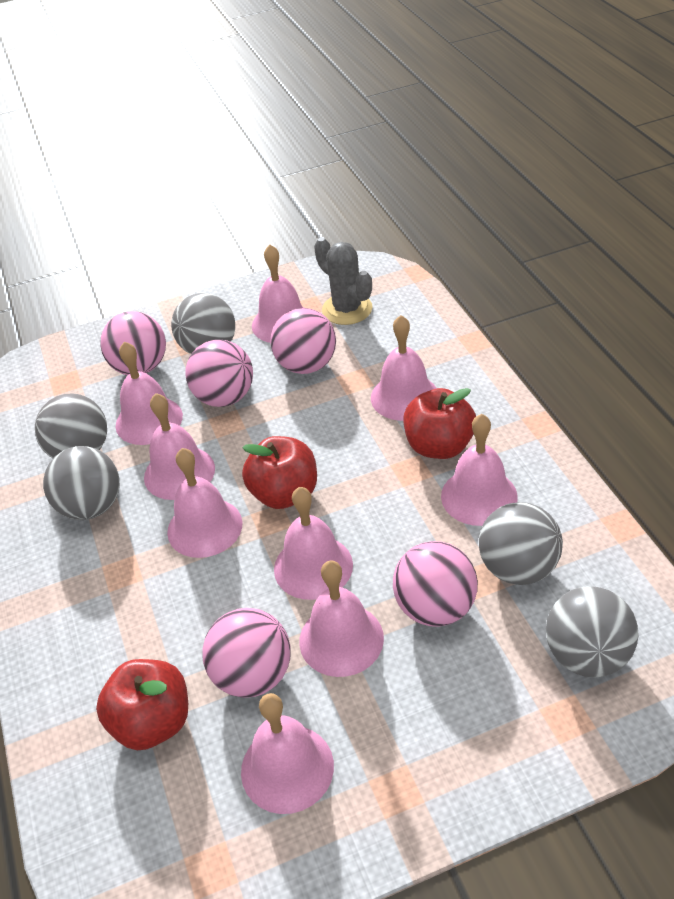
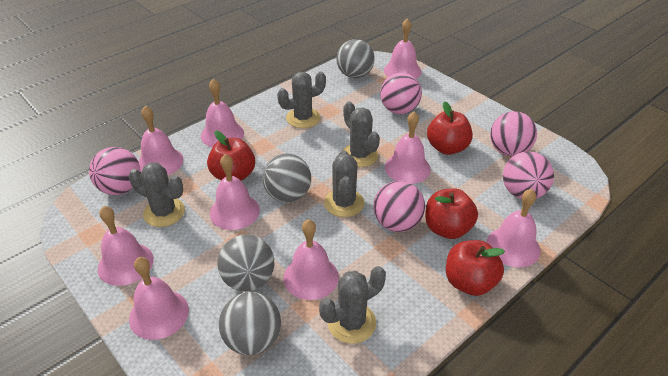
grey ball: [35,393,107,458] [43,446,120,520] [171,293,235,354] [479,502,563,585] [546,586,639,678] = 5 -> [217,234,274,291] [219,292,281,355] [262,154,311,202] [336,39,375,78] = 4
grey cactus: [314,237,372,325] = 1 -> [129,163,185,227] [277,72,326,128] [319,266,386,344] [324,150,364,217] [343,101,380,167] = 5
red apple: [96,659,188,750] [242,436,317,509] [403,388,476,459] = 3 -> [207,131,255,181] [425,188,478,239] [427,101,473,155] [446,240,505,296] = 4

